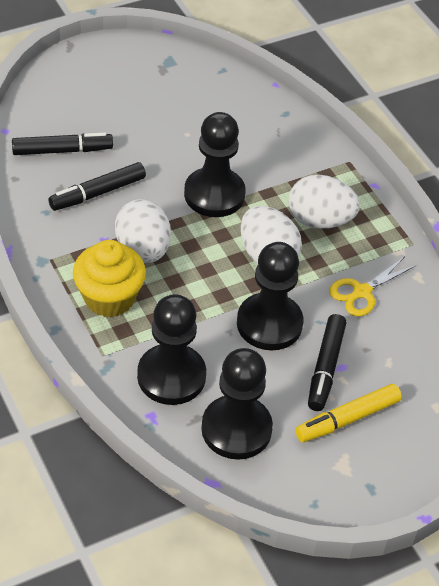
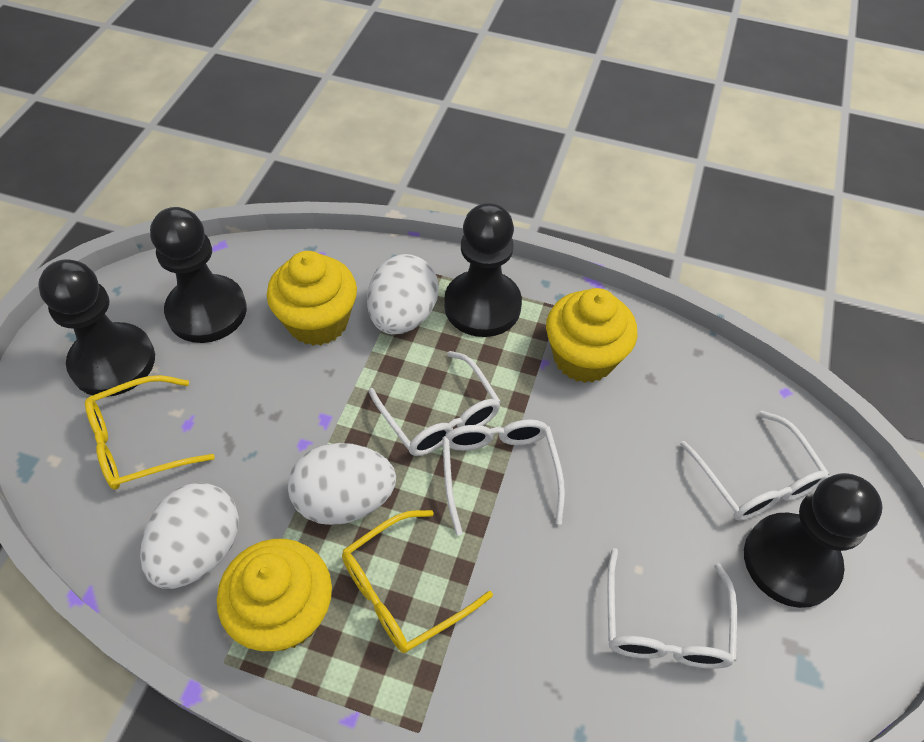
black marker: [12,133,113,155] [48,162,146,211] [308,314,346,411] = 3 -> none = 0
white glasses: none = 0 -> [368,351,501,456] [442,420,565,535] [607,548,737,669] [680,411,829,521] = 4
yellow cupcake: [73,240,146,317] = 1 -> [217,539,332,651] [267,251,357,346] [546,288,637,383] = 3
yellow glasses: none = 0 -> [85,375,215,490] [342,510,493,653] = 2
yellow marker: [295,384,402,442] = 1 -> none = 0
yellow scissors: [329,256,416,316] = 1 -> none = 0

